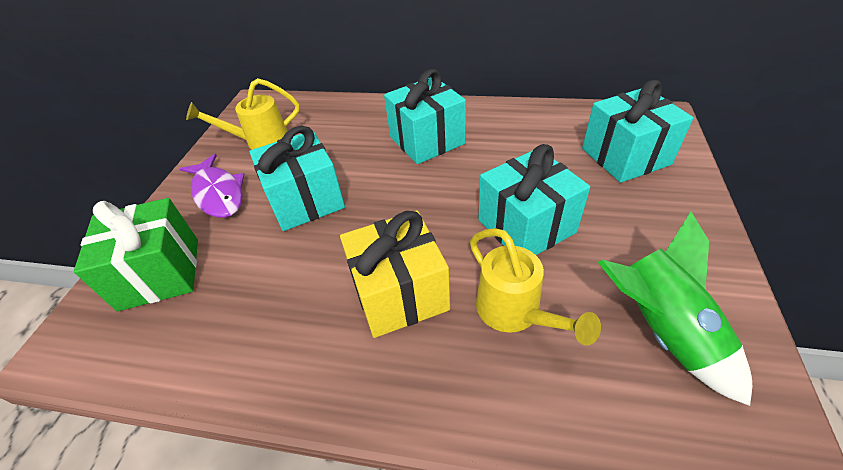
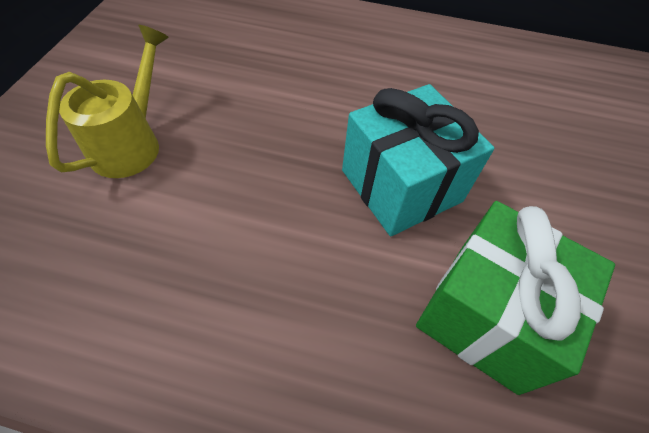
green rocket: [598,212,752,406] = 1 -> none = 0
purple fish: [180,154,245,218] = 1 -> none = 0
turquoise gift: [249,126,345,231] [384,69,466,164] [478,144,590,255] [582,80,693,183] = 4 -> [342,84,494,236] = 1
yellow gift: [340,211,450,338] = 1 -> none = 0
yellow watering can: [186,78,300,150] [470,228,601,346] = 2 -> [46,25,169,178] = 1

